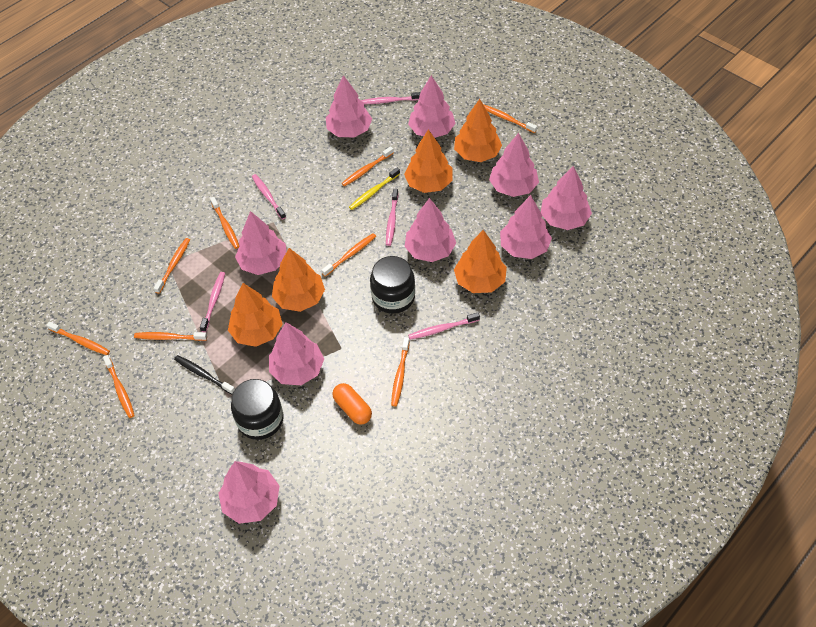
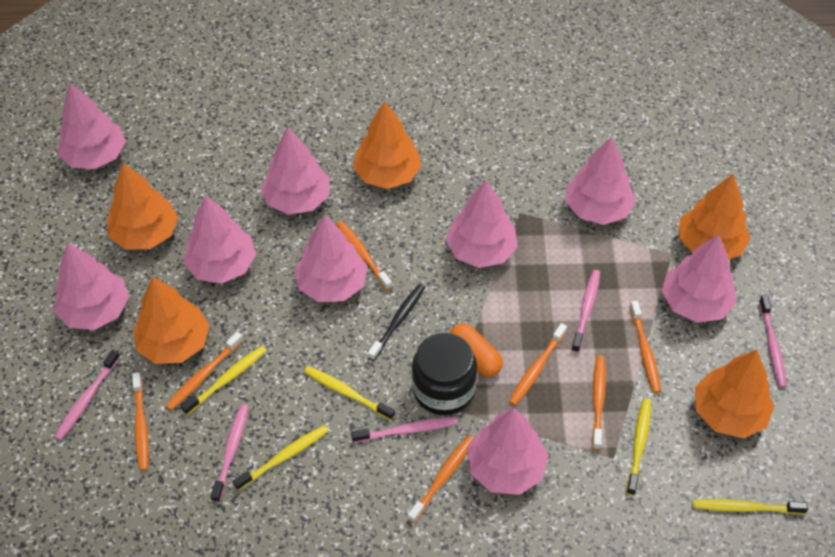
black jar: [231,379,283,440] [370,256,415,314] = 2 -> [412,333,477,415] = 1
orange toothbrush: [46,322,110,355] [103,355,135,418] [134,332,207,341] [154,238,190,294] [210,197,239,249] [321,233,376,277] [342,146,394,187] [391,337,410,406] [483,104,537,133] = 9 -> [132,372,149,471] [166,332,243,410] [336,221,393,290] [407,435,474,523] [509,323,567,406] [592,355,606,450] [630,301,661,393] = 7
yellow toothbrush: [349,167,400,210] = 1 -> [181,346,267,415] [233,425,329,491] [304,366,395,420] [626,399,651,495] [692,499,808,514] = 5

